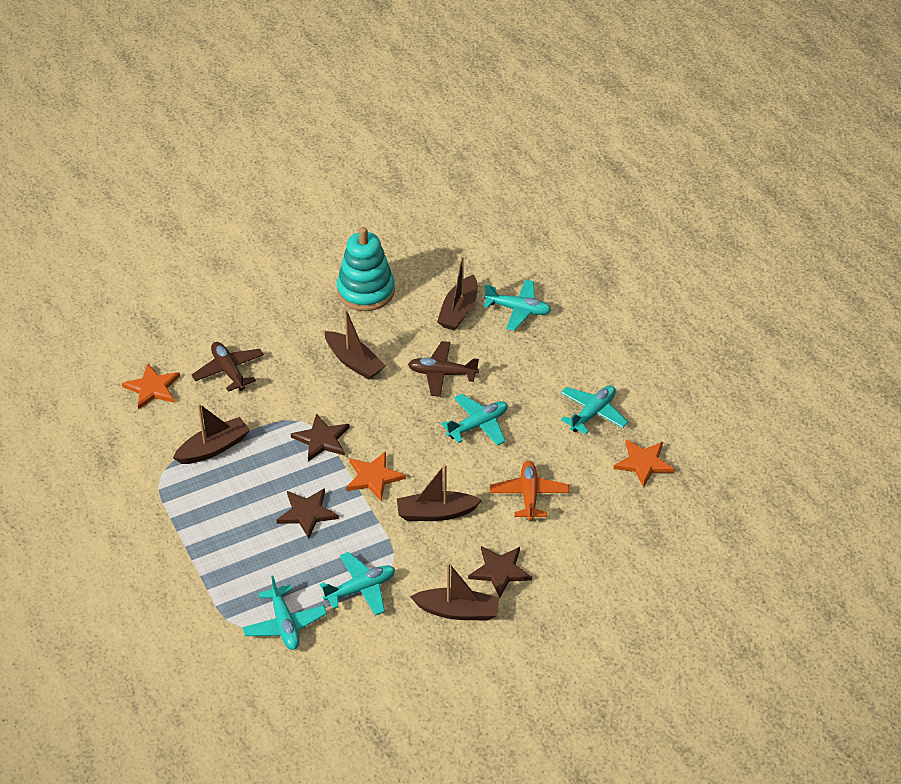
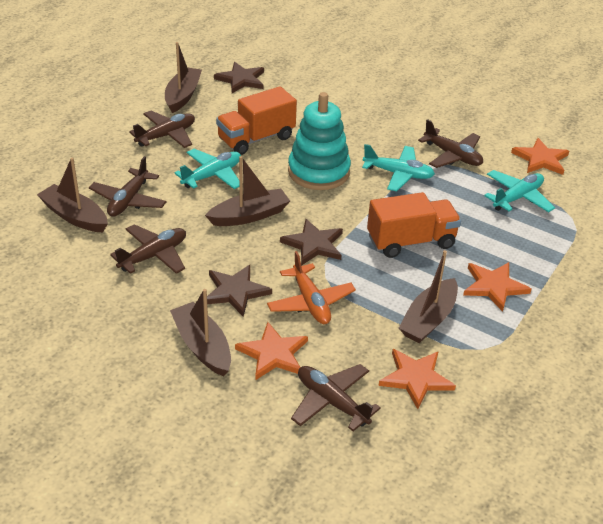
brown plane: [191,342,264,392] [408,341,479,397] = 2 -> [89,156,167,217] [110,224,186,274] [129,111,195,148] [291,364,381,431] [418,119,483,168] = 5
orange star: [122,363,180,410] [346,451,406,501] [613,439,675,488] = 3 -> [235,322,308,380] [378,349,456,409] [463,262,531,312] [511,138,569,175] = 4
orange truck: none = 0 -> [216,86,297,155] [367,192,461,258] = 2
turquoise plane: [242,576,327,650] [320,552,395,616] [441,394,508,446] [483,280,551,331] [561,385,628,434] = 5 -> [174,149,241,189] [362,144,435,191] [484,170,555,212] = 3

